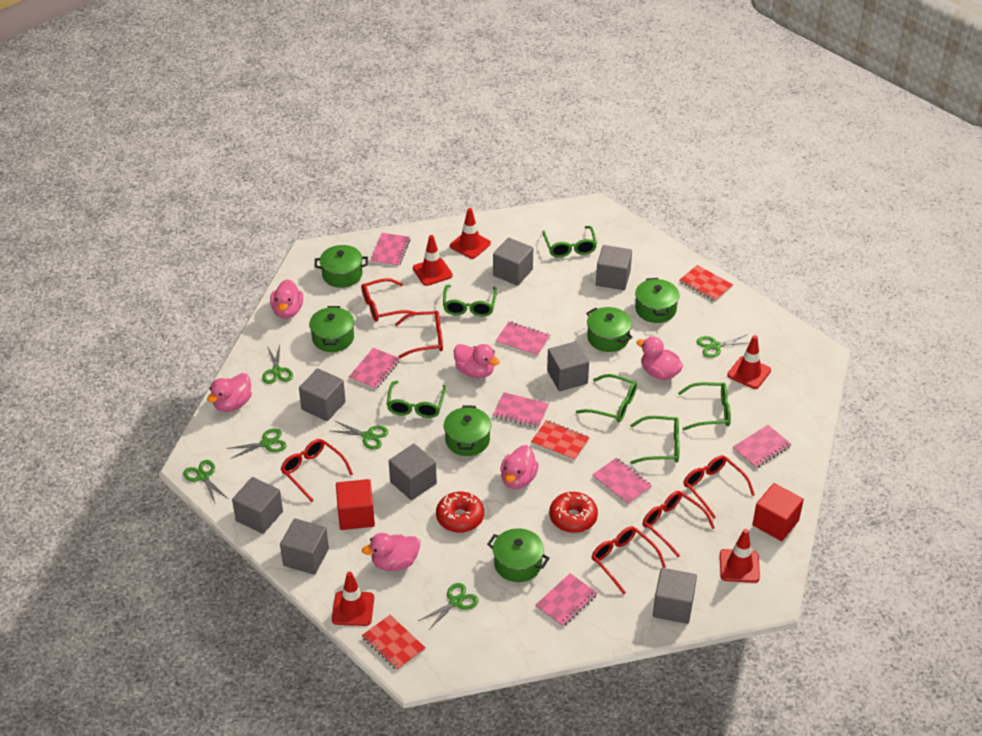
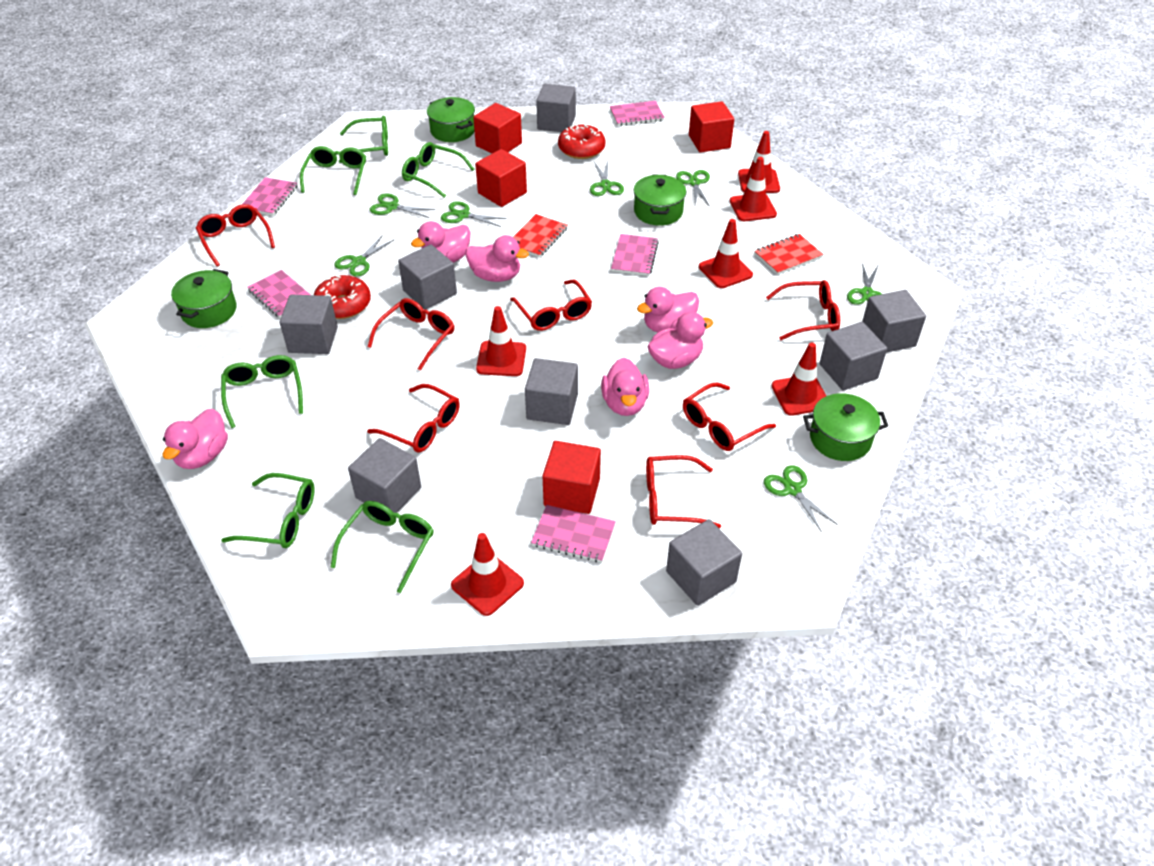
green pot: [309,306,354,352] [315,245,368,288] [444,405,491,456] [487,528,550,582] [586,307,632,352] [635,278,679,323] = 6 -> [171,269,237,328] [427,97,475,142] [633,174,686,226] [803,393,888,461] = 4
green scissors: [183,460,228,505] [226,428,287,459] [262,345,293,384] [332,421,388,450] [418,583,479,631] [697,334,750,358] = 6 -> [334,235,394,277] [370,194,435,218] [441,201,507,227] [590,161,624,196] [676,170,710,207] [764,465,837,532] [847,263,882,305] = 7
pink notebook: [349,348,400,390] [370,233,410,267] [493,392,549,428] [496,321,550,357] [535,573,597,627] [592,458,652,505] [733,425,791,469] = 7 -> [243,177,297,216] [247,270,310,318] [531,505,616,563] [610,101,665,126] [611,234,659,276] = 5
red cube: [336,479,375,530] [752,483,804,541] = 2 -> [473,103,522,153] [475,149,527,207] [542,441,601,514] [689,101,734,153] = 4
red glasses: [281,439,353,502] [361,278,414,322] [395,311,443,358] [592,526,666,595] [643,491,715,557] [684,455,755,519] = 6 -> [196,204,275,267] [367,384,460,453] [368,298,454,371] [510,280,592,331] [646,455,721,528] [683,382,776,451] [766,280,840,340] = 7
red notebook: [362,615,426,671] [531,420,590,461] [679,265,733,302] = 3 -> [513,214,568,257] [755,234,823,275] = 2
red traffic cone: [332,572,374,626] [413,235,453,286] [450,208,491,259] [720,529,760,583] [727,335,771,389] = 5 -> [451,533,524,616] [476,306,526,376] [699,219,753,288] [730,157,777,221] [738,131,780,193] [772,342,826,416] = 6

